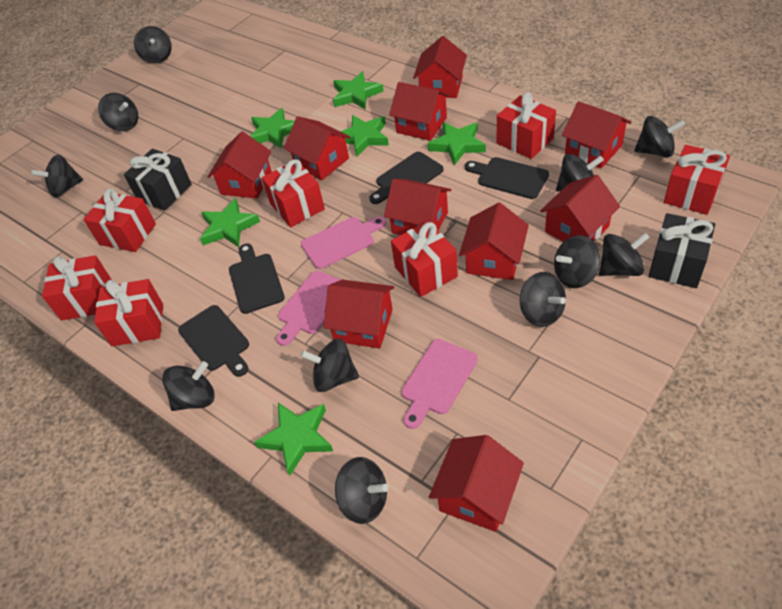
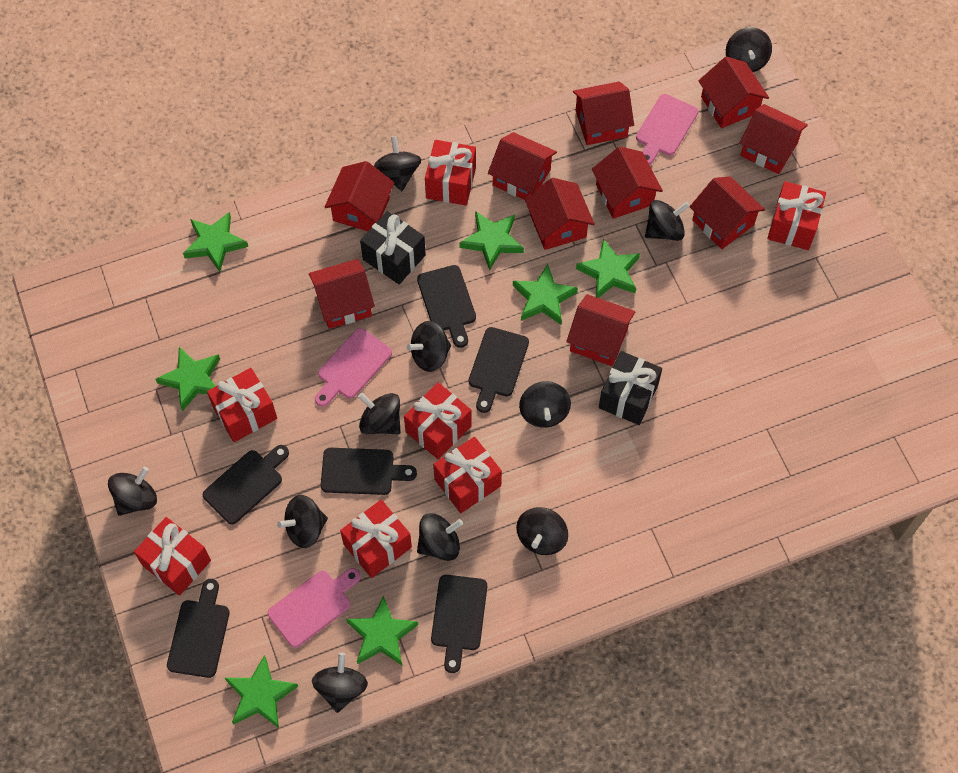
black cutting board: [178,305,249,377] [229,244,285,314] [369,152,444,204] [465,157,549,199] = 4 -> [167,579,230,678] [203,445,289,524] [321,448,417,495] [417,265,476,348] [431,575,487,673] [469,327,529,413] = 6
green star: [200,198,260,247] [250,108,295,148] [254,403,333,476] [333,71,384,109] [340,115,389,156] [427,122,486,165] = 6 -> [155,347,220,412] [183,212,248,272] [225,655,298,728] [346,595,418,665] [459,211,524,271] [513,264,578,325] [576,239,640,298] = 7

